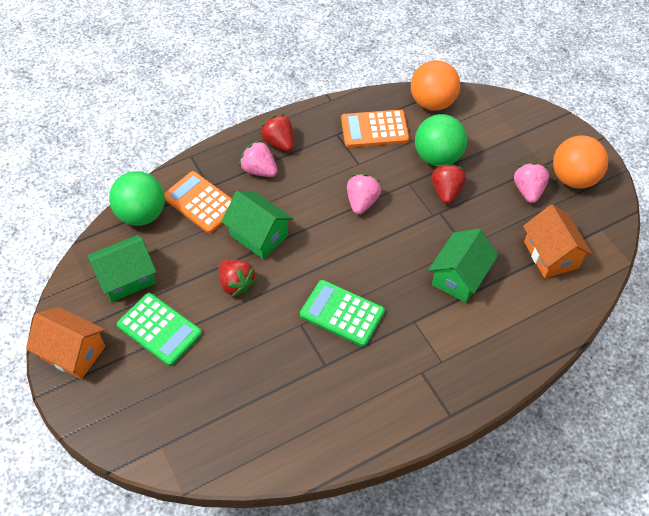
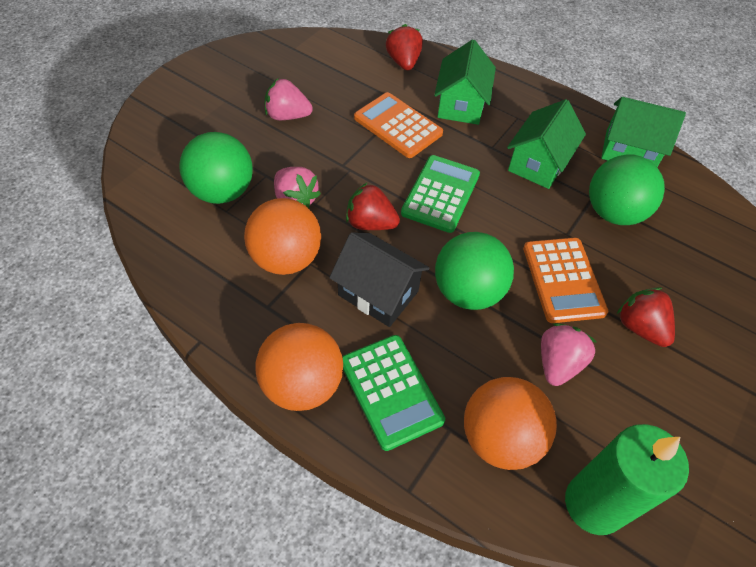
black house: none = 0 -> [329,232,430,327] = 1
green ball: [109,171,165,226] [415,114,467,166] = 2 -> [179,132,253,204] [435,232,514,310] [589,155,665,225] = 3
green candle: none = 0 -> [565,424,689,535] = 1
orange ball: [411,60,460,111] [553,135,608,189] = 2 -> [244,198,321,275] [255,323,343,411] [464,377,557,470] = 3
orange house: [26,307,105,379] [523,204,593,278] = 2 -> none = 0

